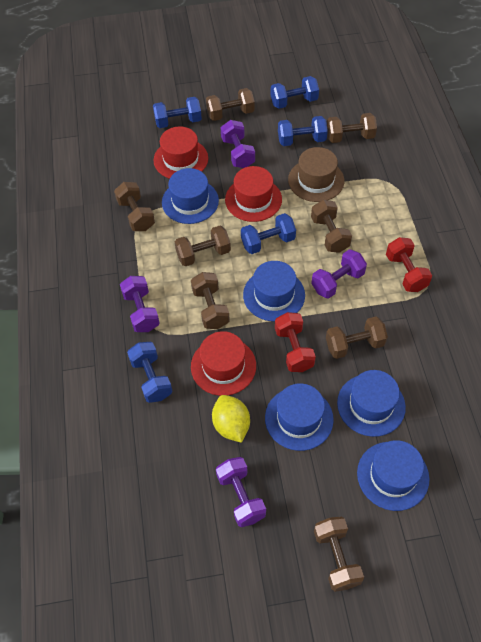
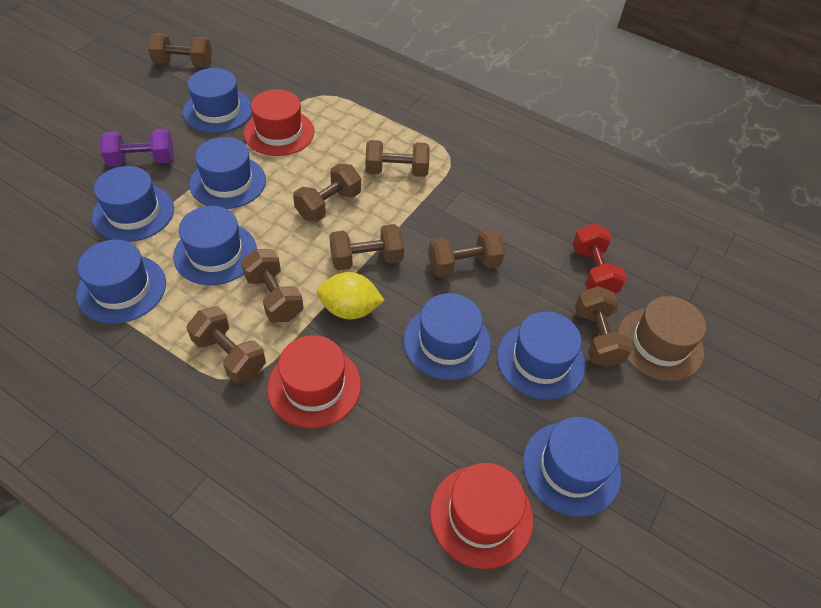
blue dumbbell: [127,342,173,403] [153,97,202,128] [241,213,296,254] [270,76,319,109] [278,116,328,146] = 5 -> none = 0
blue hat: [162,168,219,224] [243,261,305,321] [265,383,334,451] [337,370,406,437] [357,440,429,511] = 5 -> [76,240,166,324] [92,166,174,242] [173,206,257,285] [183,68,252,133] [189,137,266,209] [403,293,491,380] [497,312,586,400] [523,417,621,517] = 8
purple dumbbell: [120,276,160,332] [216,457,266,527] [221,120,255,168] [311,249,367,299] = 4 -> [100,129,174,167] = 1
red dumbbell: [275,312,316,372] [386,237,432,292] = 2 -> [573,223,627,293] = 1

